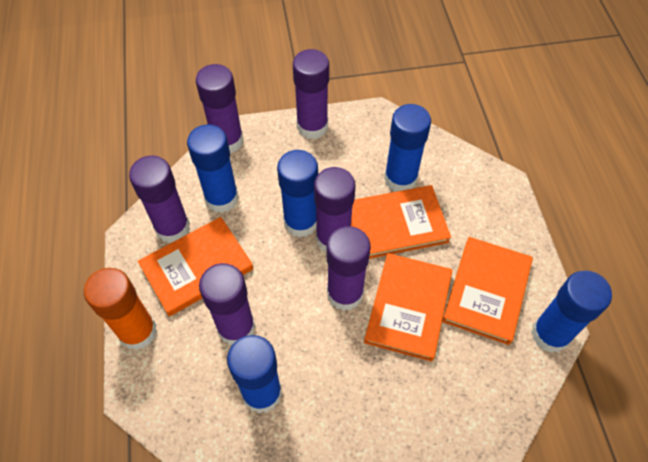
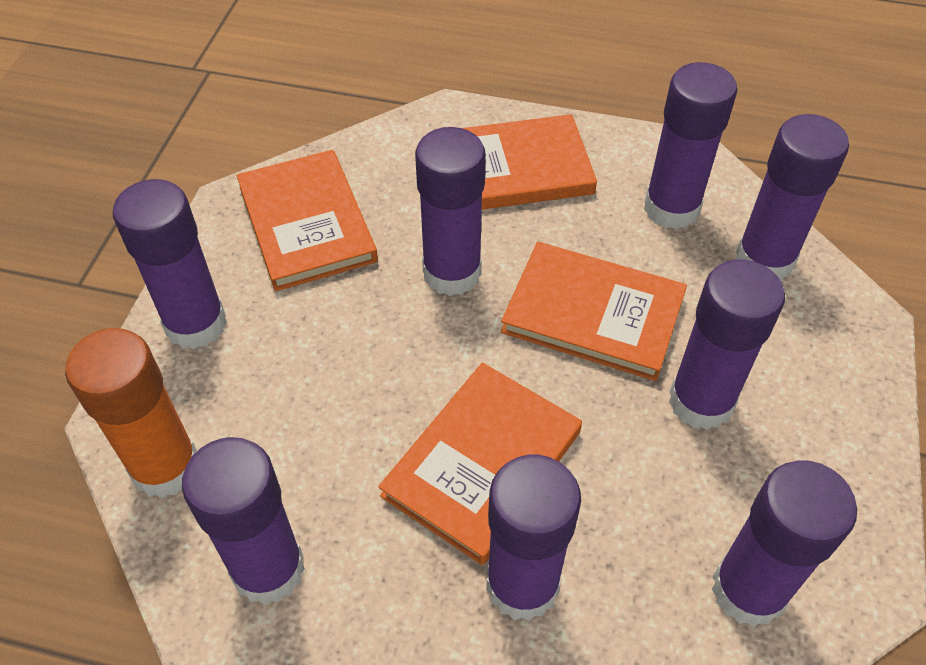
blue glue stick: [187,124,239,213] [227,335,282,413] [277,150,318,238] [384,104,431,192] [531,270,612,353] = 5 -> none = 0
purple glue stick: [129,156,190,243] [196,64,243,153] [199,263,255,345] [293,49,329,139] [314,167,356,252] [327,226,371,311] = 6 -> [113,179,227,350] [182,437,305,605] [415,127,486,296] [486,455,581,621] [644,62,737,230] [669,259,785,430] [712,460,857,627] [736,114,849,281] = 8

